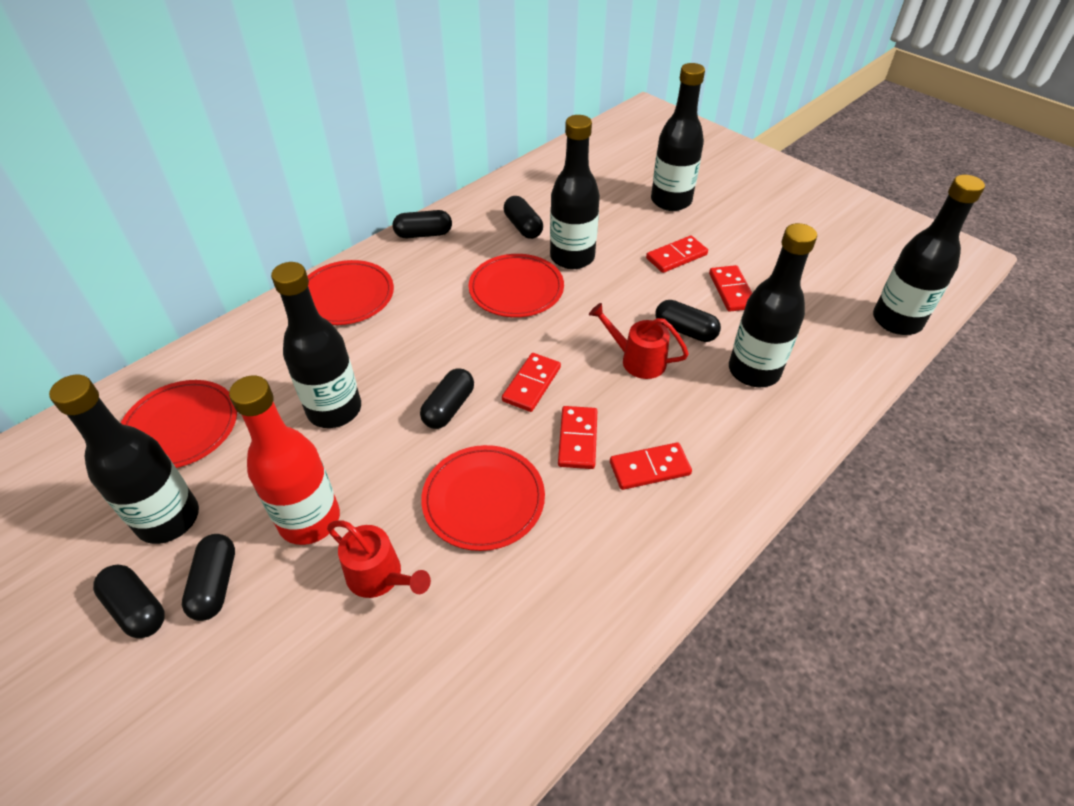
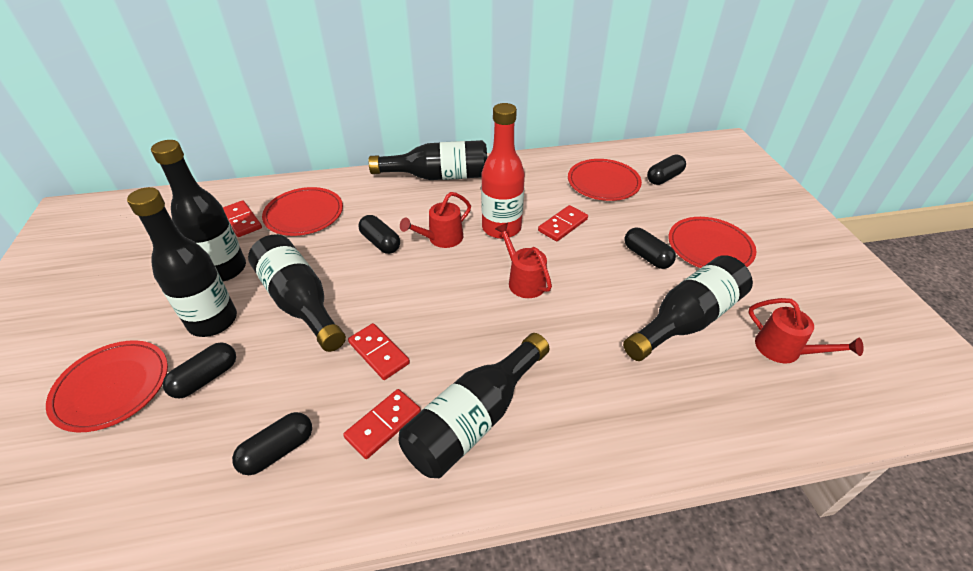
black capsule: [93,564,165,638] [182,534,235,621] [393,210,452,238] [420,368,474,429] [504,196,543,239] [655,300,721,342] = 6 -> [163,343,236,398] [232,412,312,475] [359,215,400,254] [625,228,676,269] [647,155,686,185] = 5
red domino: [502,353,561,412] [558,406,597,469] [610,442,692,490] [646,236,708,273] [709,265,752,312] = 5 -> [223,200,262,237] [343,389,421,459] [348,323,410,380] [538,205,588,241] = 4
red watering can: [327,520,431,598] [589,303,689,379] = 2 -> [400,192,471,248] [495,223,552,298] [748,298,863,363] = 3

